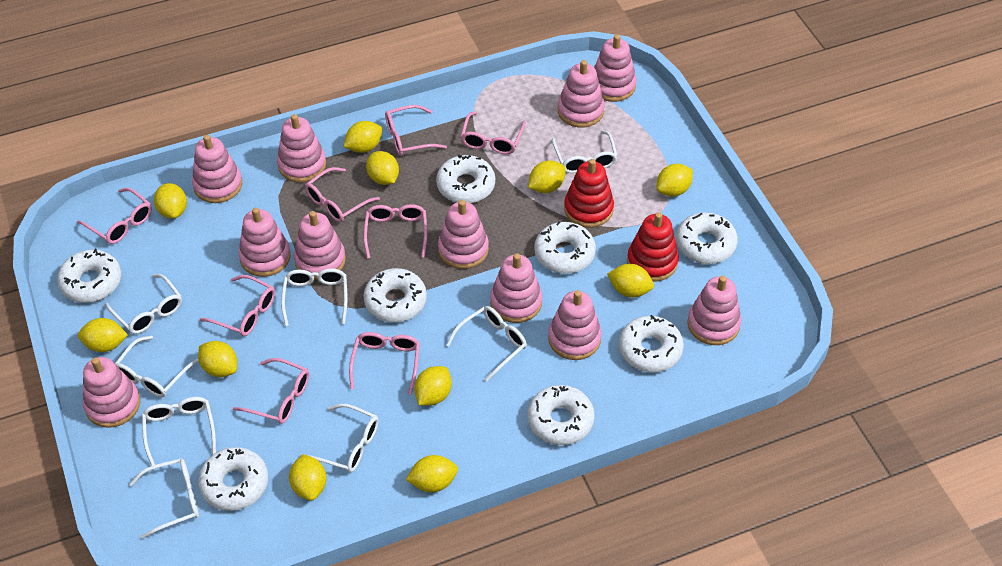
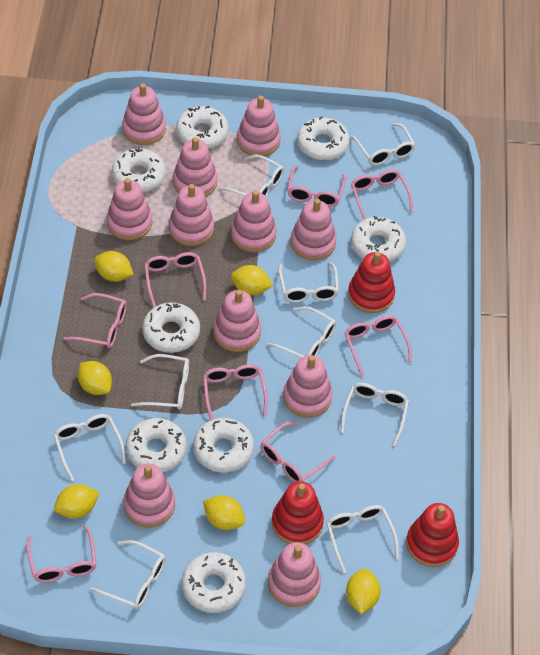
red stacking toy: [564,159,614,228] [627,212,679,281] = 2 -> [272,481,324,545] [348,251,395,313] [406,503,459,567] = 3
white glasses: [105,274,182,334] [115,336,199,397] [129,458,199,539] [142,397,216,466] [281,268,347,326] [300,404,379,472] [446,306,527,382] [552,130,618,173] = 8 -> [54,414,126,481] [90,540,166,609] [131,354,189,409] [219,155,284,197] [267,306,336,358] [278,262,339,303] [326,505,399,573] [341,383,409,446] [351,123,415,165] = 9
yellow lemon: [78,318,128,352] [154,183,187,219] [198,341,237,377] [289,454,326,501] [343,121,382,153] [366,151,399,185] [406,455,458,492] [414,366,452,405] [528,161,566,193] [607,264,654,297] [657,164,693,196] = 11 -> [54,484,100,518] [78,361,112,395] [94,251,133,282] [203,495,245,530] [231,265,273,295] [346,569,380,614] = 6

